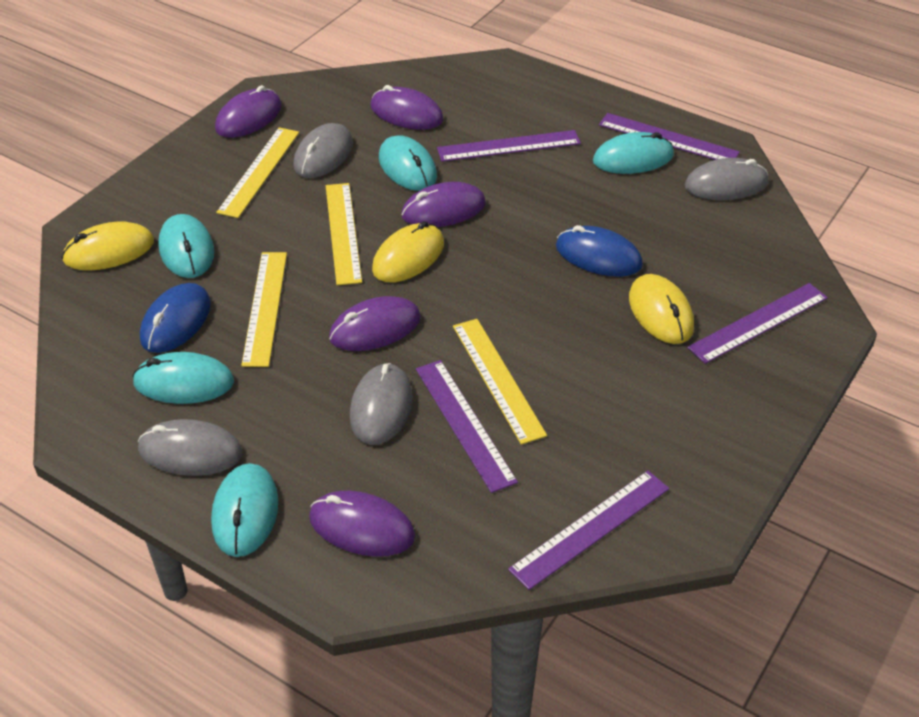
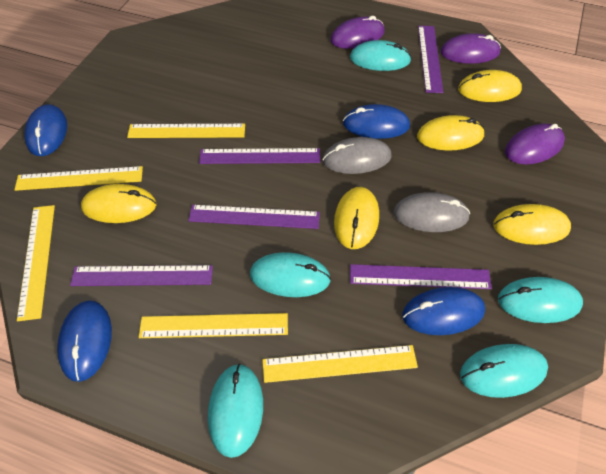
blue mouse: [140,283,211,353] [556,225,643,277] = 2 -> [24,104,67,156] [57,300,112,382] [343,104,410,139] [402,287,485,335] = 4
grey mouse: [138,419,242,476] [293,123,353,178] [350,363,413,445] [685,158,768,200] = 4 -> [322,137,392,174] [393,192,470,232] = 2
purple mouse: [215,85,282,138] [309,491,415,557] [329,296,421,351] [370,85,444,130] [401,182,486,227] = 5 -> [330,16,385,49] [441,33,501,64] [505,124,565,165] = 3
yellow mouse: [62,221,154,270] [372,221,444,282] [629,274,694,344] = 3 -> [81,184,156,223] [334,187,379,249] [417,115,485,150] [458,70,522,102] [493,204,571,245] = 5
yellow ruler: [216,127,299,218] [241,252,287,367] [326,183,362,285] [453,319,547,445] = 4 -> [14,166,143,191] [17,205,55,321] [127,124,245,138] [139,313,288,338] [262,345,418,383] = 5

